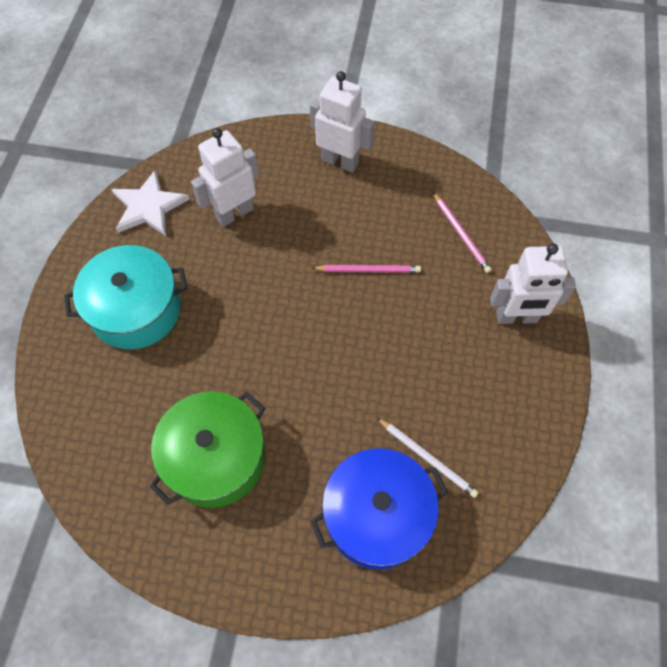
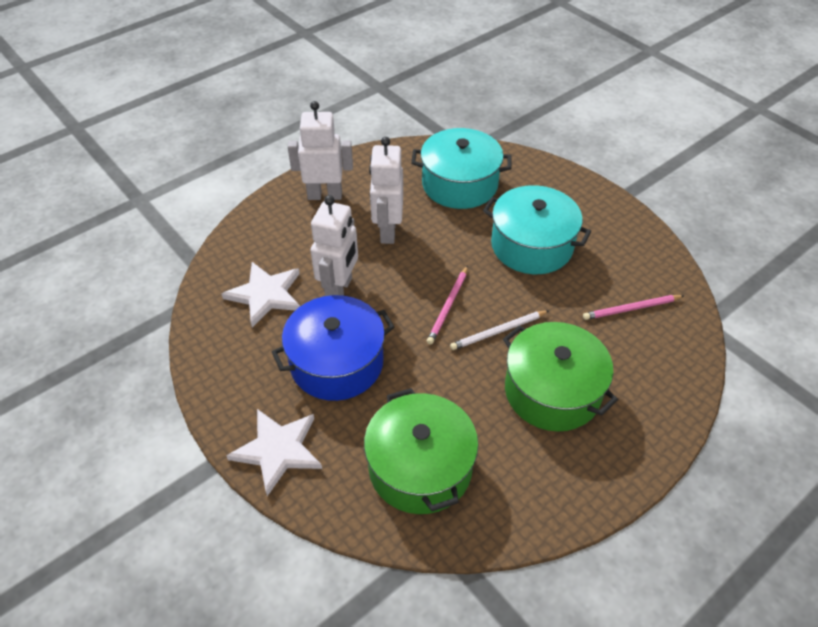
green pot: [149,391,265,508] = 1 -> [364,388,479,514] [503,322,618,432] = 2
turquoise pot: [64,245,188,349] = 1 -> [411,128,512,209] [483,185,591,274] = 2
white star: [111,170,190,236] = 1 -> [222,262,300,327] [226,409,322,496] = 2

